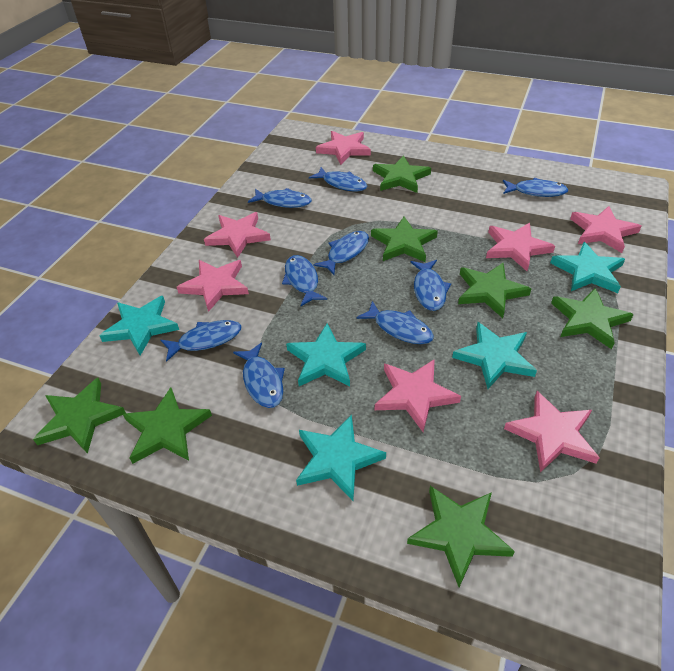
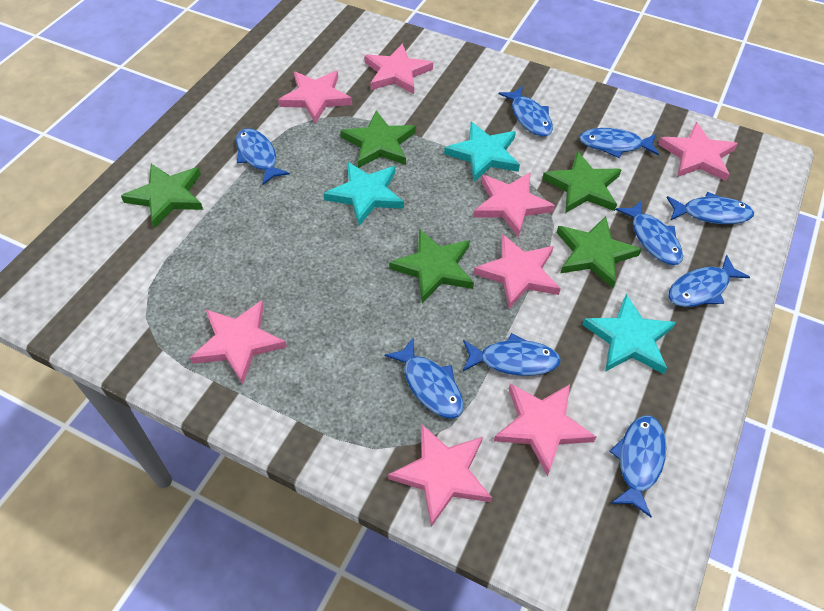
green star: [33,378,126,454] [123,387,212,464] [371,217,438,262] [373,155,431,193] [407,486,515,587] [458,263,531,318] [551,288,634,349] = 7 -> [121,164,203,229] [340,110,416,168] [389,229,474,303] [542,151,622,213] [557,216,642,288] = 5
pink star: [177,260,249,312] [204,212,271,258] [316,131,371,165] [375,359,461,432] [486,223,555,271] [504,391,600,472] [570,206,642,253] = 7 -> [190,300,287,384] [278,71,352,124] [364,43,433,94] [388,424,492,527] [473,172,555,237] [474,234,561,309] [494,384,596,476] [658,122,738,181] = 8
turquoise star: [99,296,179,356] [286,323,366,387] [296,415,386,501] [452,322,537,389] [550,242,625,293] = 5 -> [323,161,404,226] [444,122,520,182] [582,294,676,374] = 3

